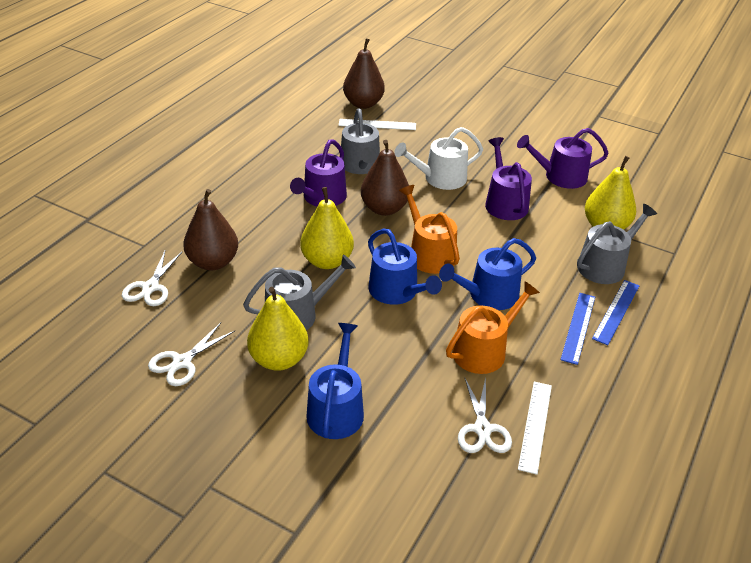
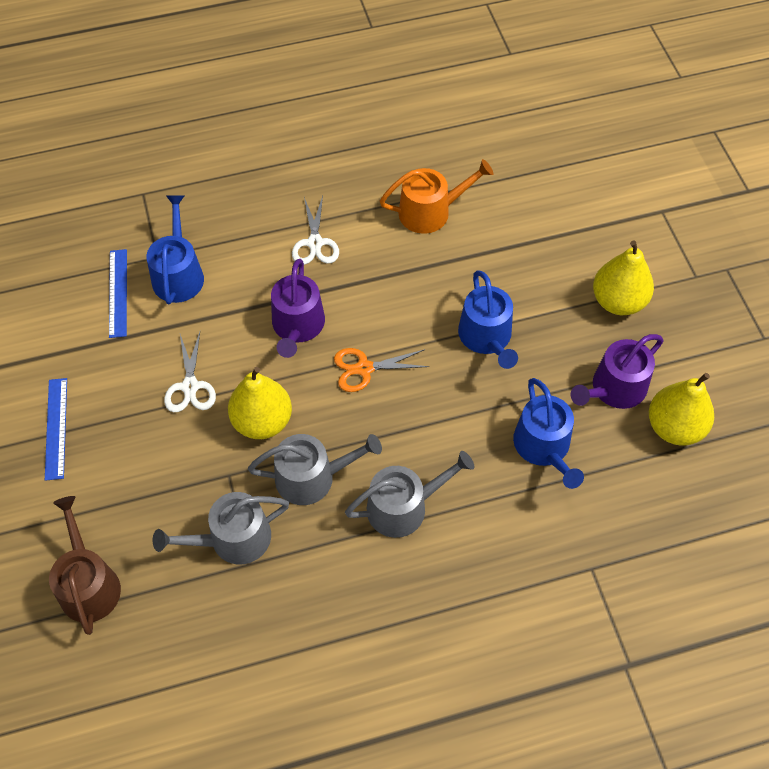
brown pear: [183,189,238,270] [343,38,385,109] [361,140,409,216] = 3 -> none = 0
brown watering can: none = 0 -> [49,496,121,635] = 1
orange scissors: none = 0 -> [334,348,429,392] = 1
orange watering can: [399,185,460,274] [446,281,540,374] = 2 -> [380,159,493,234] = 1
purple watering can: [290,139,347,206] [485,137,532,220] [517,128,609,189] = 3 -> [271,259,325,358] [571,334,663,409] = 2
white ruler: [339,119,416,130] [518,382,552,475] = 2 -> none = 0
white scissors: [122,249,182,306] [148,323,235,386] [458,377,512,453] = 3 -> [164,332,216,412] [292,196,339,265] = 2
white watering can: [394,127,483,190] = 1 -> none = 0

